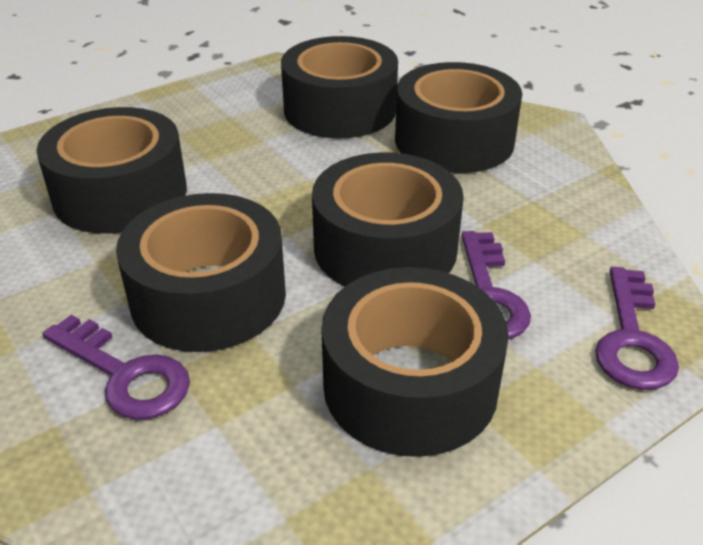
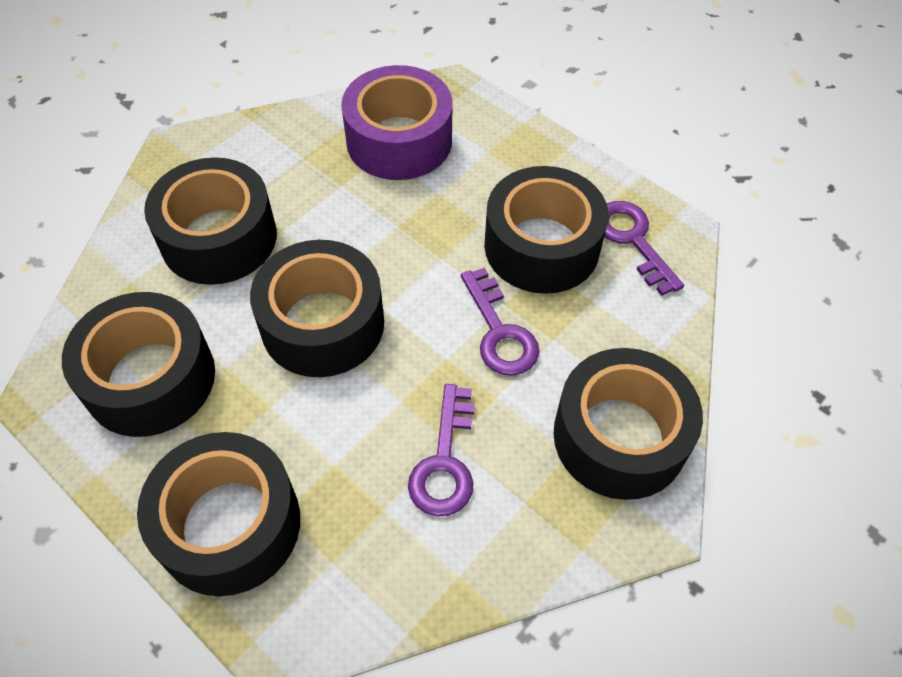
purple tape: none = 0 -> [341,65,453,180] = 1

